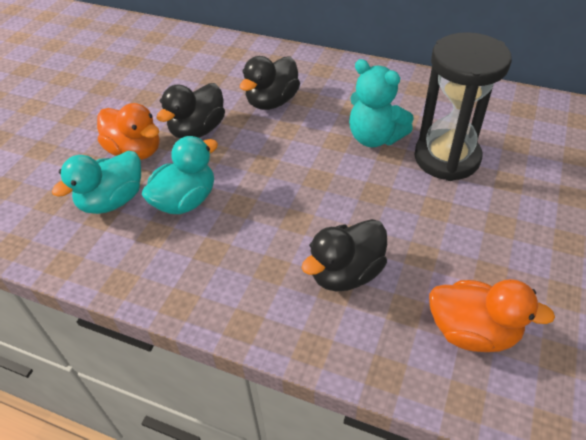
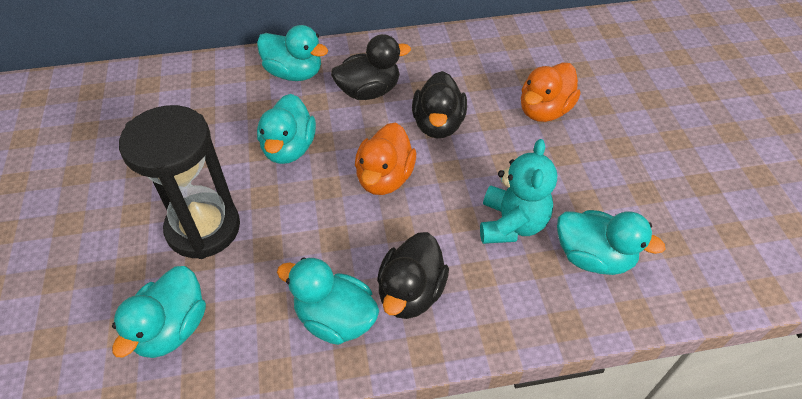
turquoise duck: [52,151,141,214] [142,136,218,214] = 2 -> [112,266,206,358] [257,25,328,81] [257,94,316,164] [277,257,379,345] [557,210,666,275] = 5

